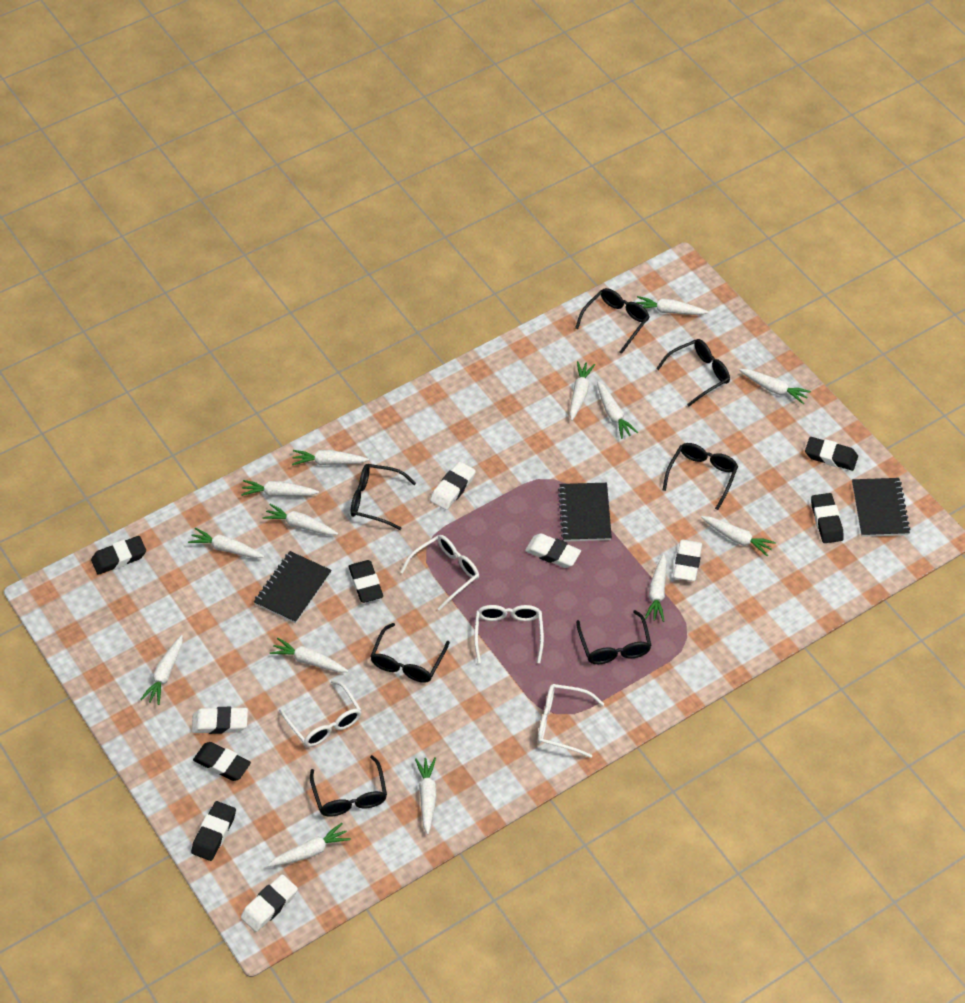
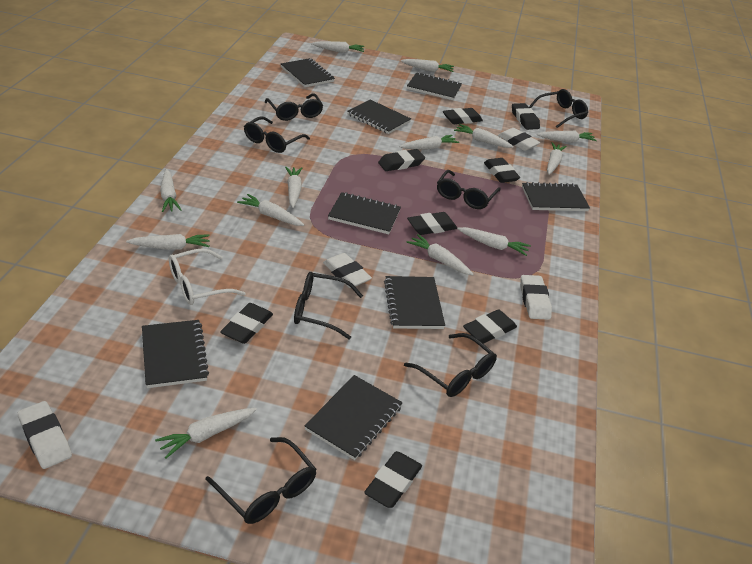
black eraser: [91,536,146,575] [191,801,236,861] [193,742,251,781] [349,560,383,603] [805,437,858,471] [811,493,844,543] = 6 -> [220,303,273,344] [364,451,422,508] [378,149,425,171] [407,212,457,235] [443,108,483,124] [463,310,517,344] [484,158,520,183] [512,103,540,130] = 8
black notebook: [254,551,332,623] [558,483,612,542] [852,478,910,537] = 3 -> [142,320,209,388] [281,58,335,87] [305,375,403,460] [328,192,401,234] [347,100,411,134] [384,276,445,329] [407,72,462,100] [522,182,590,211] = 8
white carrot: [140,635,183,705] [188,527,265,558] [241,480,319,496] [263,504,338,535] [267,823,351,867] [270,638,348,672] [292,450,369,465] [415,757,437,835] [570,361,595,421] [597,381,638,439] [636,296,708,315] [645,554,667,622] [701,516,776,557] [739,369,811,404] = 14 -> [126,234,210,250] [155,408,257,458] [160,169,181,212] [237,194,304,226] [285,167,302,208] [311,41,364,53] [400,135,459,149] [401,59,454,72] [407,234,474,275] [454,124,514,148] [457,227,531,256] [537,131,597,142] [547,142,567,175] = 13
white eraser: [192,707,248,734] [241,874,298,932] [430,461,476,510] [525,534,581,568] [673,539,702,581] = 5 -> [18,401,72,469] [323,253,372,288] [498,128,540,151] [520,275,552,320] = 4
white glasses: [279,680,361,747] [400,535,479,611] [474,605,544,663] [538,684,604,758] = 4 -> [169,248,246,305] = 1

